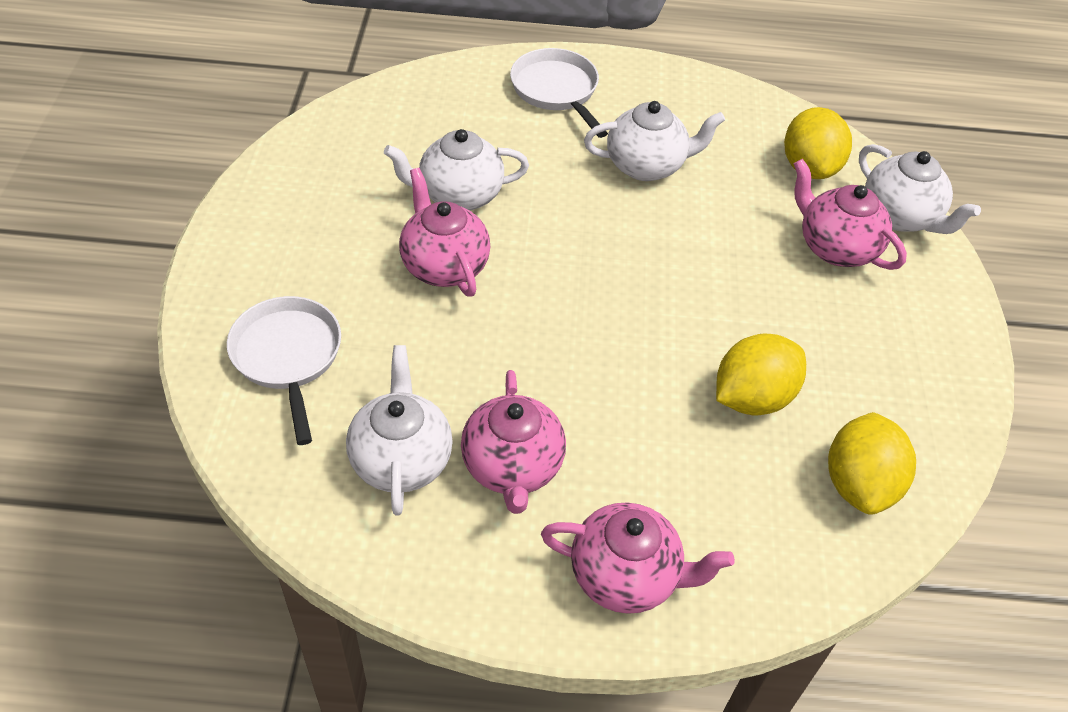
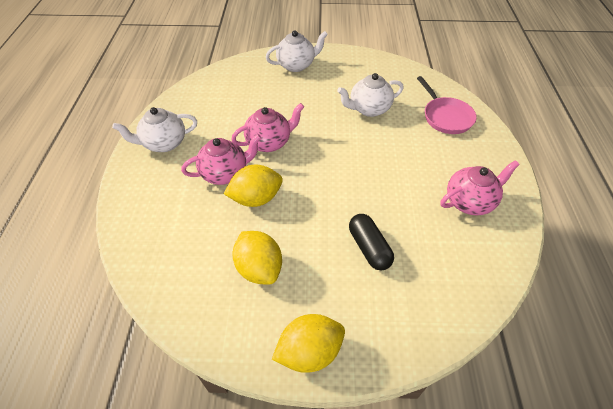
black capsule: none = 0 -> [349,214,394,270] = 1
pink pan: none = 0 -> [417,76,477,134] = 1
pink teapot: [399,168,491,297] [461,370,566,514] [541,503,735,614] [794,159,907,270] = 4 -> [181,134,261,185] [231,103,304,152] [440,160,520,215] = 3
white pan: [227,296,341,445] [510,48,608,138] = 2 -> none = 0
white teapot: [346,345,453,516] [384,129,529,211] [584,101,725,181] [859,144,981,234] = 4 -> [112,107,197,152] [266,31,328,72] [337,73,404,117] = 3

